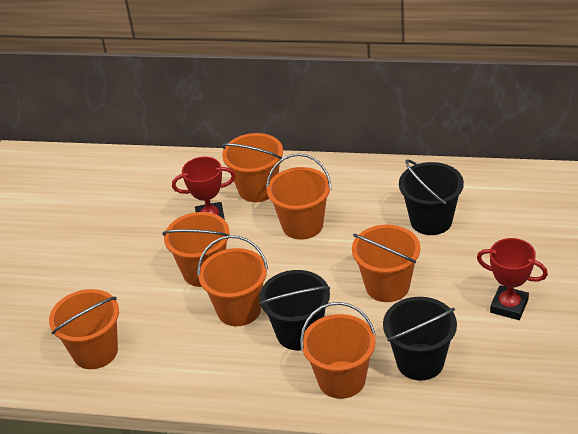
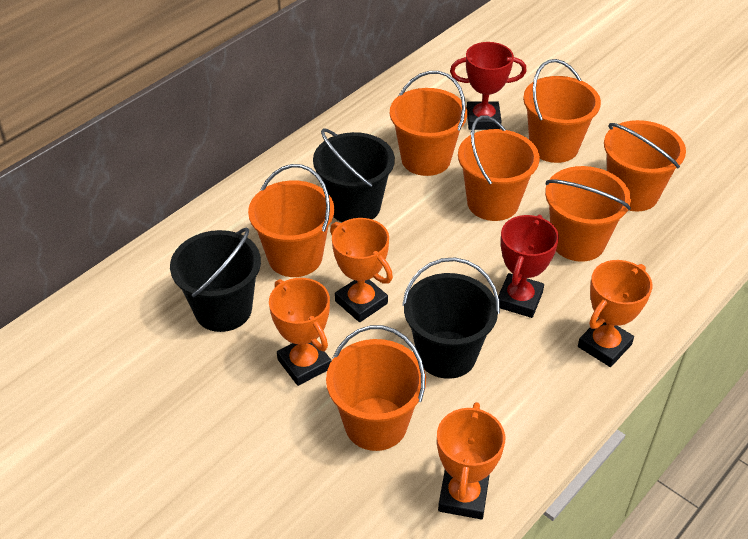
orange trophy: none = 0 -> [269,278,331,386] [330,218,393,322] [437,402,505,519] [578,260,652,367] = 4

